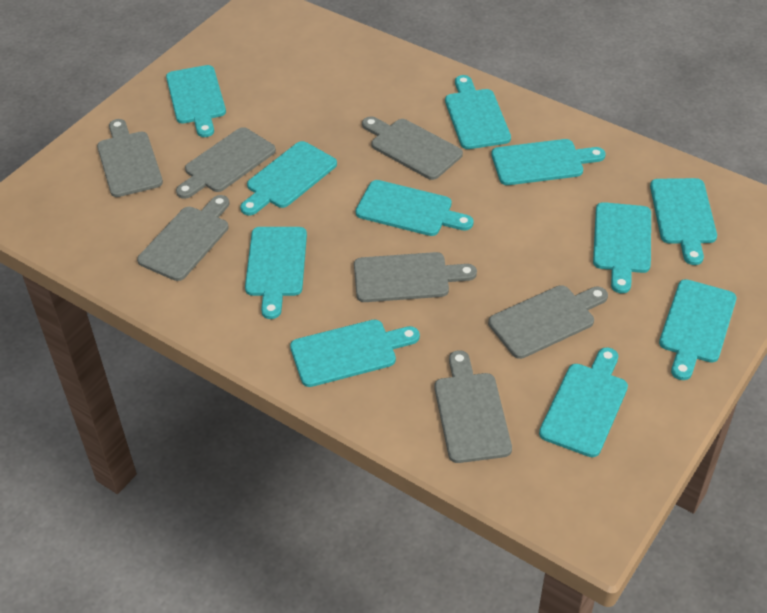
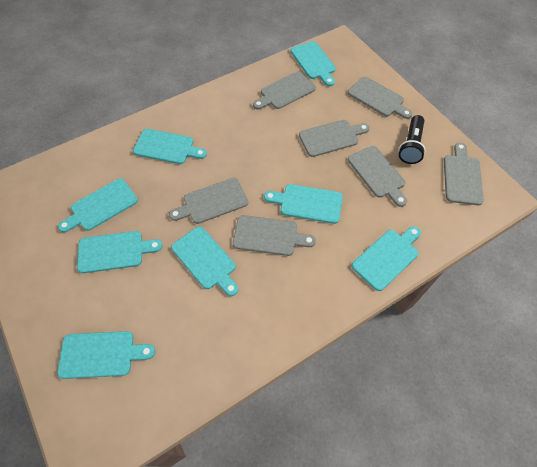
black flashlight: none = 0 -> [398,115,426,164] = 1
turquoise cutting board: [166,65,226,137] [240,141,337,215] [245,227,307,319] [290,320,420,387] [356,180,474,236] [445,75,511,149] [491,139,606,185] [539,347,628,457] [593,202,651,293] [650,178,717,265] [659,279,737,380] = 11 -> [57,331,155,379] [58,178,138,232] [77,231,163,273] [133,129,207,164] [171,226,238,296] [264,184,343,224] [290,41,336,86] [352,226,421,291] = 8

